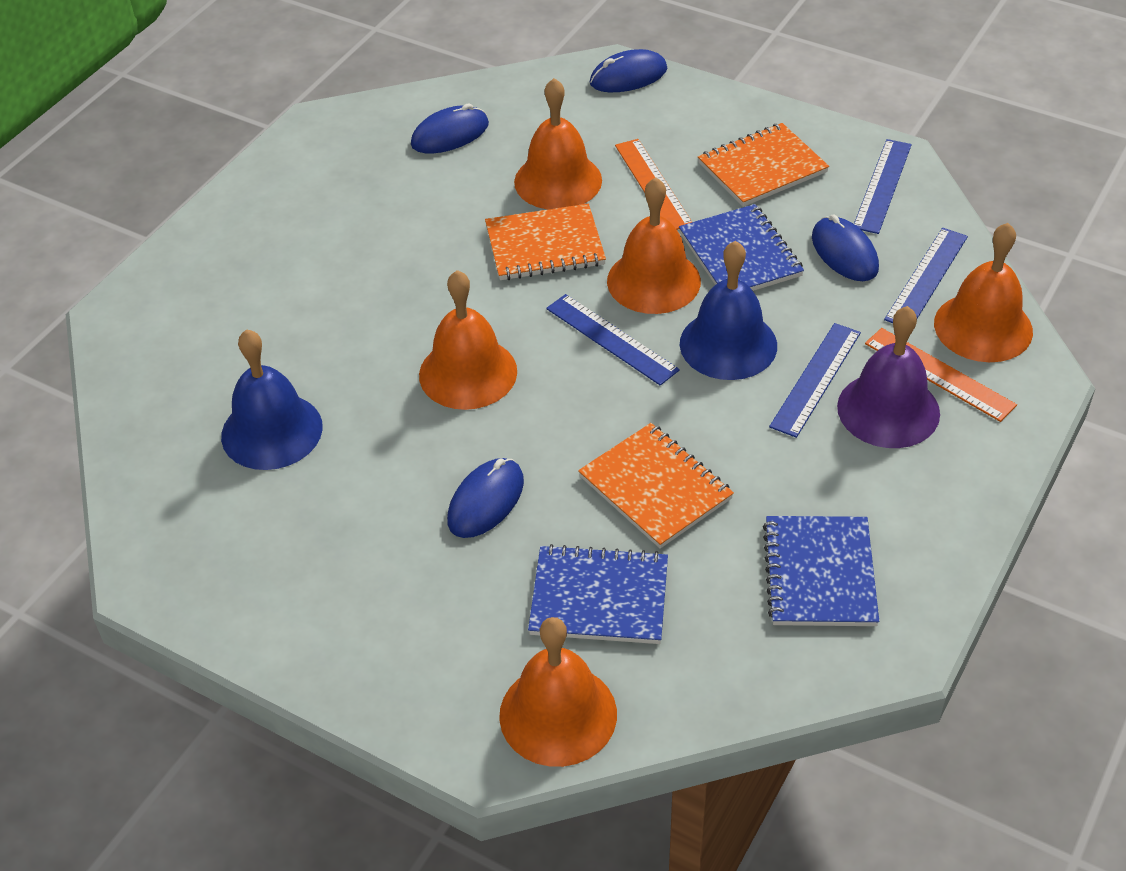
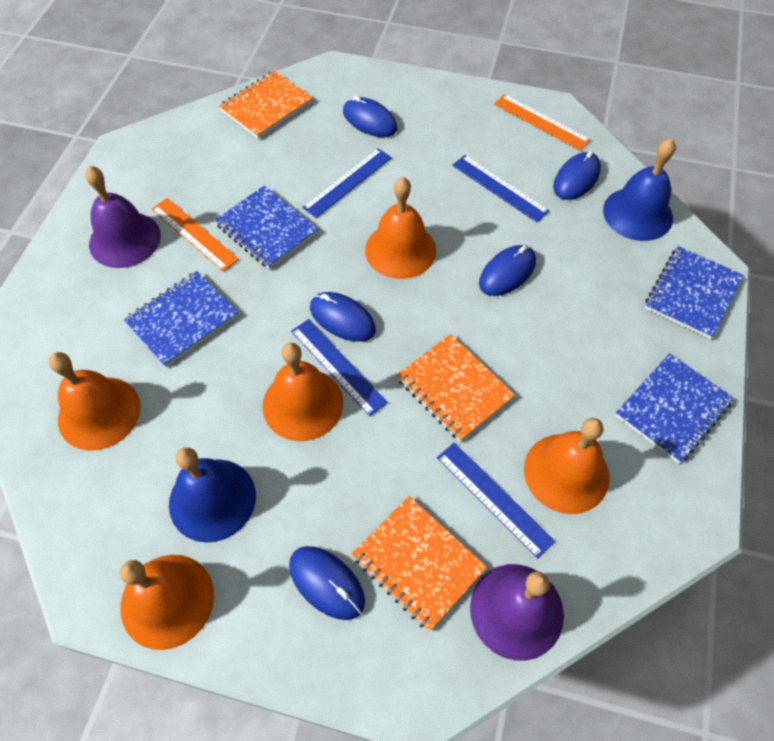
blue mouse: [411,103,489,154] [447,458,524,538] [590,49,667,92] [812,214,879,281] = 4 -> [289,546,365,620] [310,292,376,342] [343,96,397,137] [479,245,536,296] [553,151,601,200] = 5
blue notebook: [528,544,668,644] [679,204,804,291] [763,516,879,626] = 3 -> [124,271,238,367] [215,185,318,269] [615,353,734,463] [645,246,743,339] = 4
purple bell: [837,306,940,448] = 1 -> [85,166,161,268] [470,564,564,661] = 2

